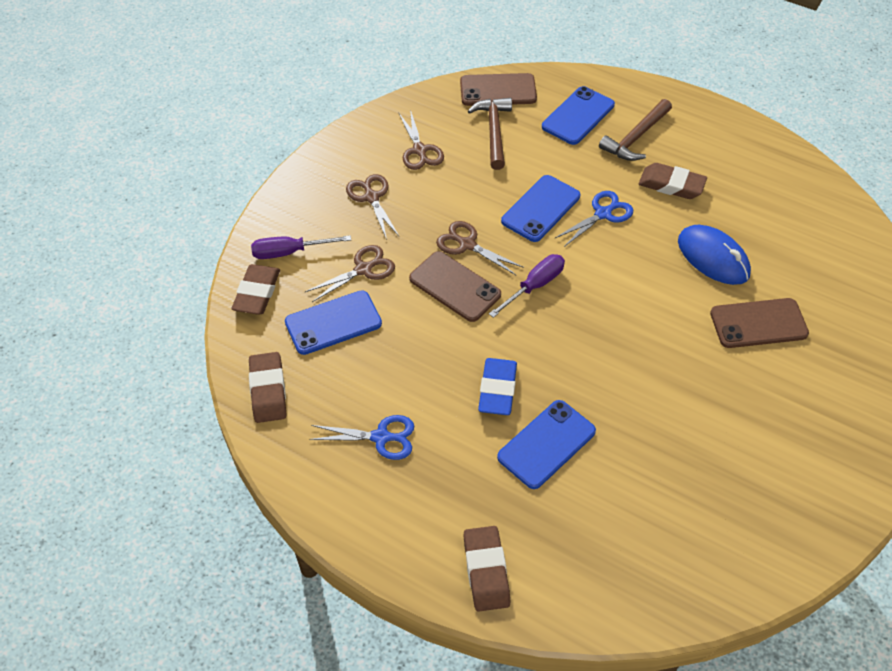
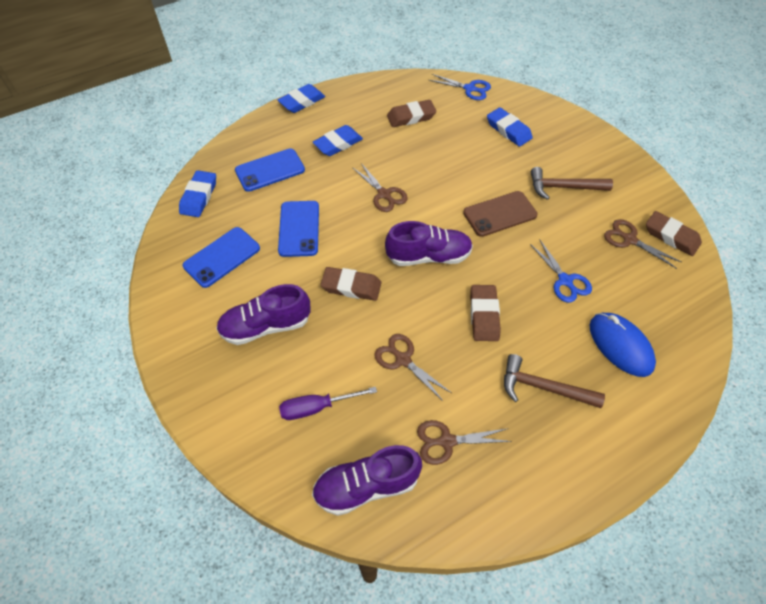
blue eraser: [478,358,517,415] = 1 -> [179,170,216,217] [278,84,325,113] [313,125,363,156] [487,107,533,147] = 4
blue phone: [285,290,382,355] [497,400,596,489] [501,175,580,242] [542,86,615,145] = 4 -> [183,227,260,288] [235,148,305,192] [278,201,319,257] = 3
brown phone: [409,251,501,322] [460,73,537,106] [710,298,809,348] = 3 -> [463,191,538,237] = 1
purple screwdriver: [251,235,351,259] [489,254,565,318] = 2 -> [279,387,377,420] = 1
purple shoe: none = 0 -> [216,284,310,345] [312,445,422,516] [385,221,473,266] = 3

